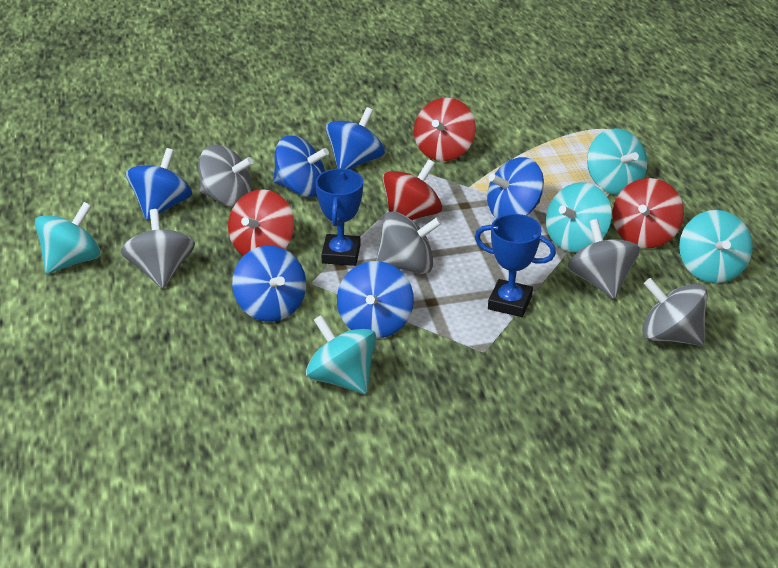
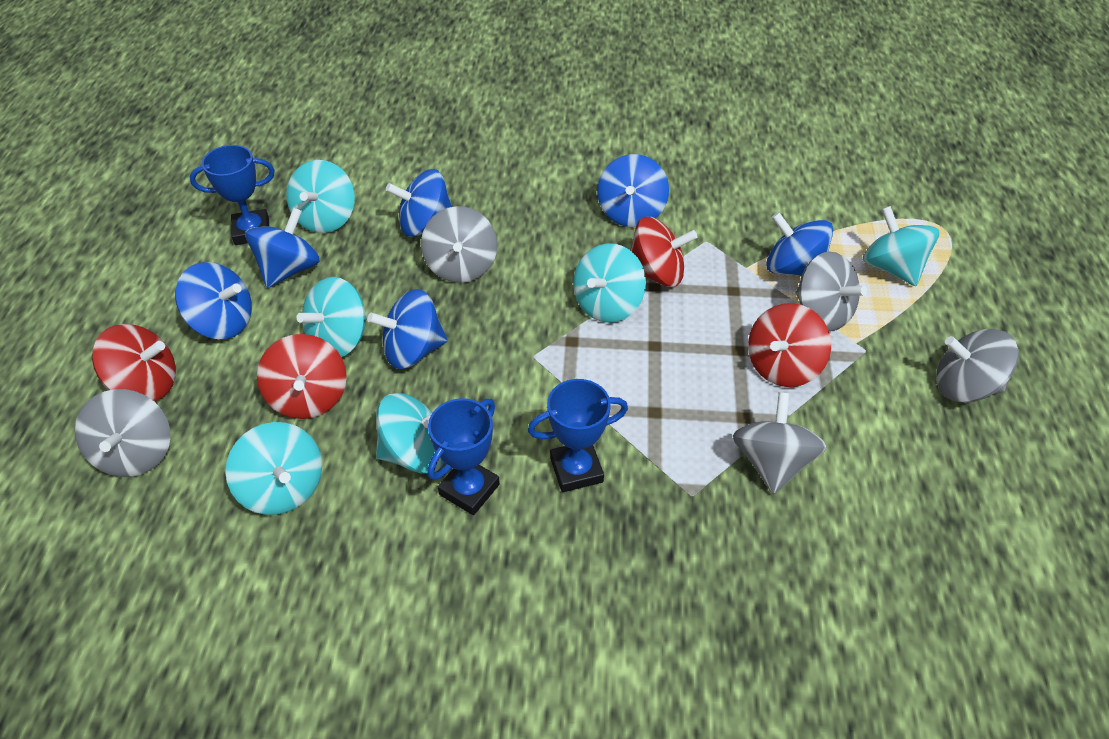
blue trophy: [315,168,363,266] [475,214,556,317] = 2 -> [190,145,275,245] [428,398,500,515] [528,379,628,492] = 3
turquoise spinning top: [35,202,101,274] [306,315,376,394] [546,182,612,252] [587,128,647,195] [679,210,753,283] = 5 -> [225,422,322,515] [286,160,355,233] [297,277,367,357] [376,393,444,474] [573,243,646,323] [863,206,939,286] = 6

